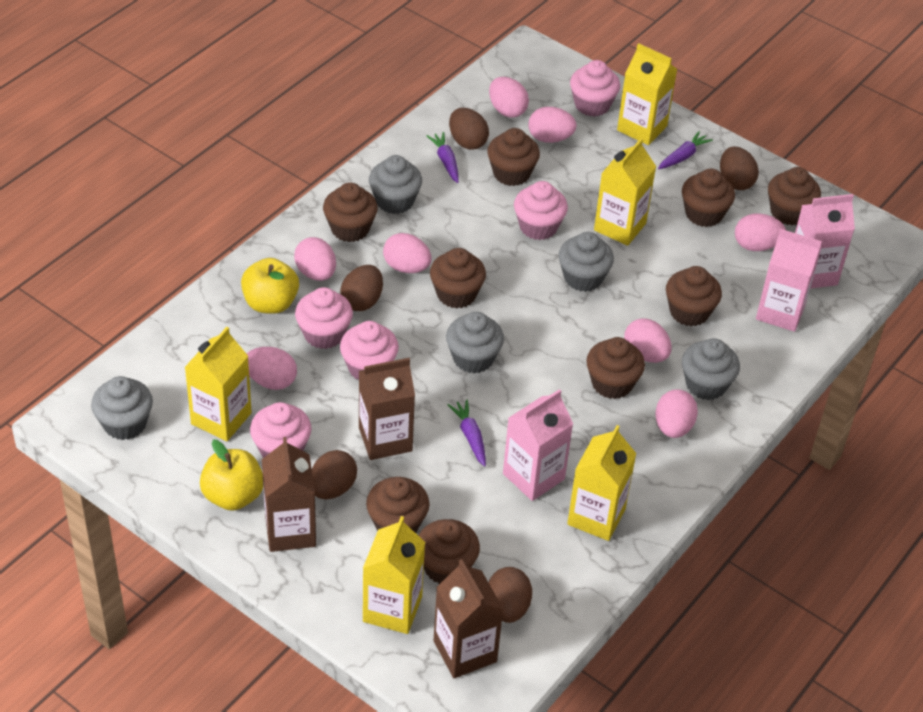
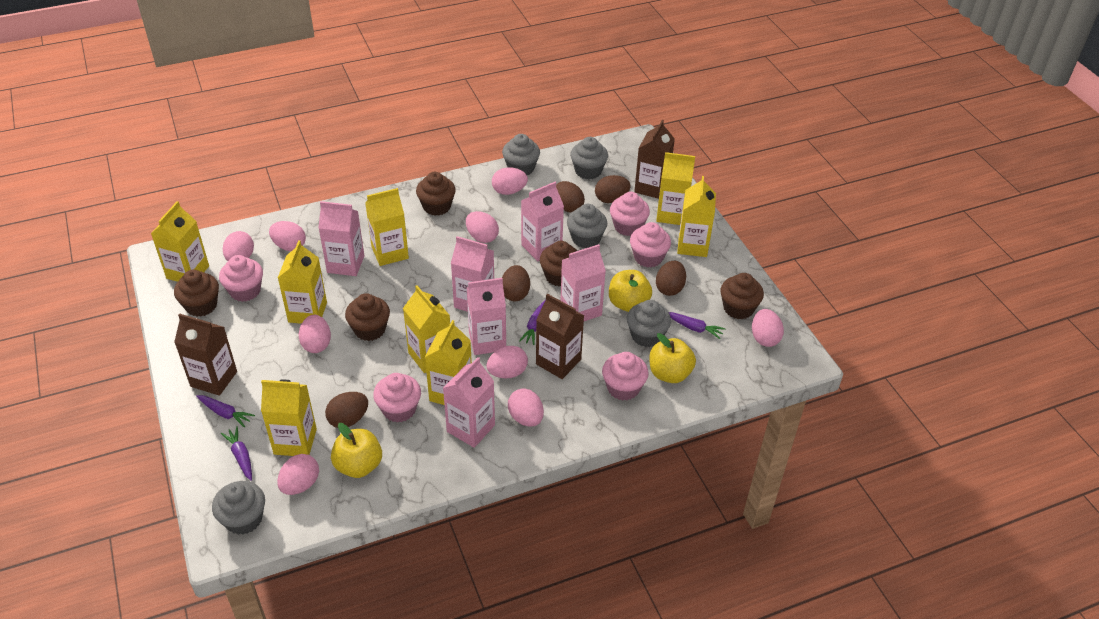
brown cupcake: [323,182,378,242] [366,477,429,533] [419,519,480,584] [430,248,486,309] [487,128,540,186] [586,337,645,399] [666,266,722,326] [682,168,735,227] [768,167,821,225] = 9 -> [174,270,219,317] [345,293,390,341] [416,172,456,216] [540,241,577,286] [721,273,764,319] = 5
pink carton: [503,389,573,501] [756,229,822,332] [795,194,855,289] = 3 -> [318,201,364,276] [443,357,495,448] [451,236,494,312] [466,278,506,355] [521,182,564,261] [560,244,606,321] = 6
pink egg: [247,347,297,390] [294,237,336,281] [383,233,432,273] [489,77,529,118] [528,107,577,143] [624,318,672,363] [655,389,698,438] [735,214,786,251] = 8 -> [223,231,254,261] [269,221,306,251] [277,454,319,495] [299,315,331,353] [466,211,499,243] [486,346,528,378] [492,167,528,195] [508,388,544,427] [752,309,784,347] = 9
purple carrot: [427,132,459,183] [448,399,486,467] [658,131,713,169] = 3 -> [196,395,255,427] [221,426,252,481] [519,300,546,345] [669,312,726,339] = 4
yellow apple: [200,439,263,511] [241,258,299,314] = 2 -> [331,423,382,478] [609,270,652,312] [650,333,696,383] = 3
yellow carton: [184,327,252,441] [363,516,425,634] [567,425,637,541] [594,138,656,246] [617,43,677,145] = 5 -> [151,201,209,282] [261,380,317,456] [278,240,327,324] [365,188,409,266] [403,285,450,373] [425,320,472,405] [656,152,695,225] [677,176,716,257] = 8

